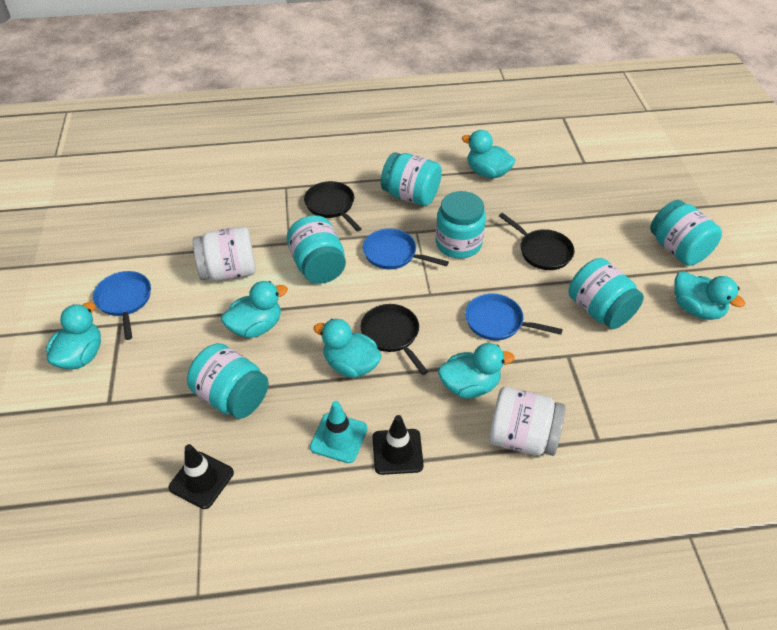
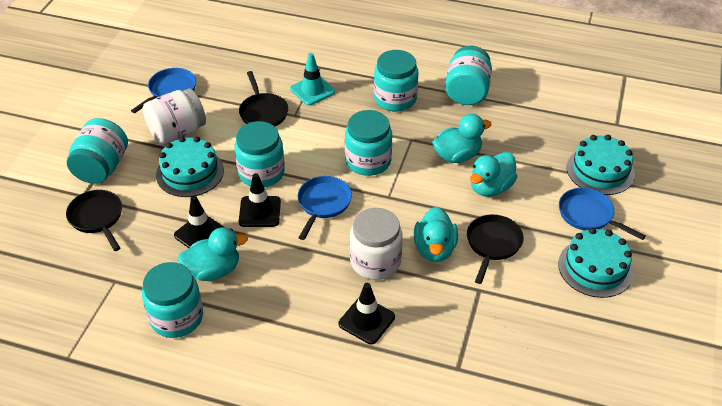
black traffic cone: [169,444,234,509] [373,415,424,475] = 2 -> [174,196,223,249] [239,173,281,227] [338,283,395,344] = 3
turquoise cake: none = 0 -> [156,136,224,197] [558,228,634,298] [566,135,635,195] = 3
turquoise duck: [46,302,101,369] [221,281,288,338] [313,319,382,378] [438,343,515,399] [462,130,516,179] [674,271,745,320] = 6 -> [178,227,248,281] [414,207,458,262] [432,114,492,163] [470,152,517,197] = 4

